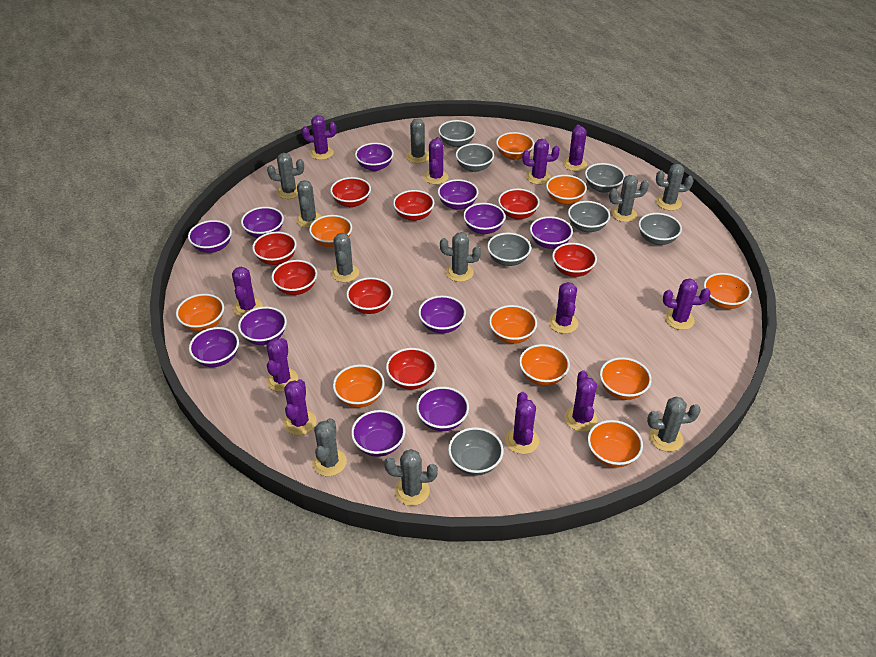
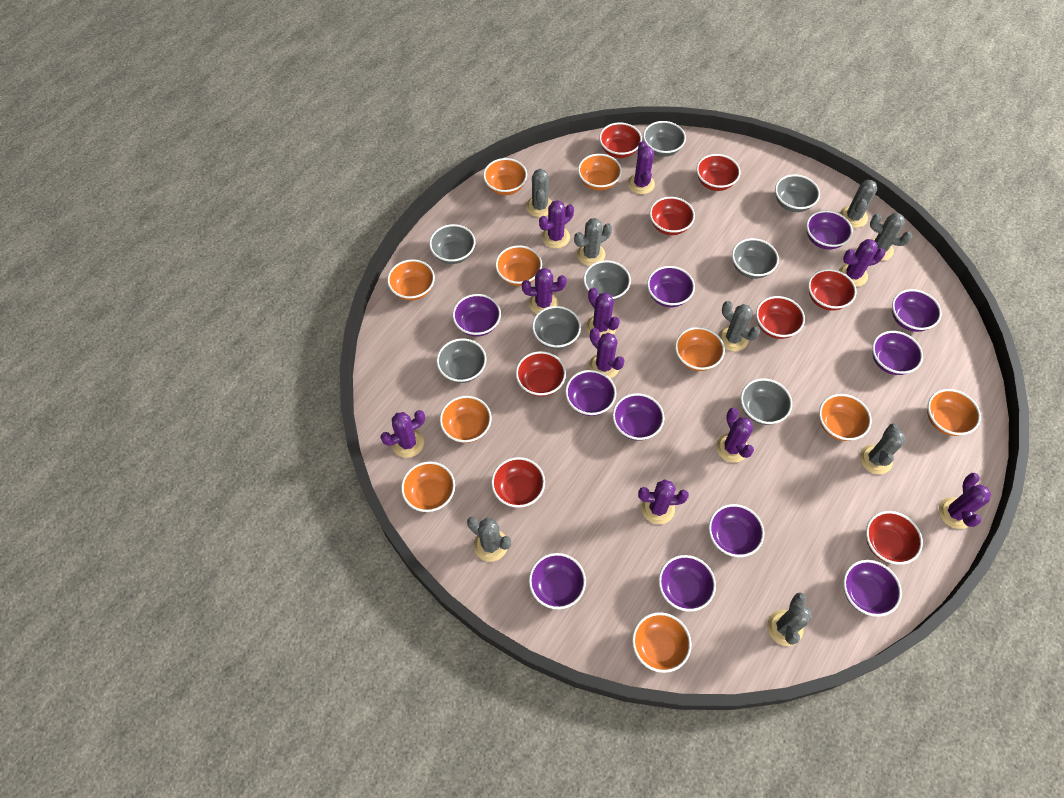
grey bowl: [438,120,476,147] [448,427,504,476] [456,143,494,172] [487,233,531,266] [568,201,610,232] [585,163,625,193] [638,213,682,245] = 7 -> [429,224,475,264] [436,338,487,383] [532,306,581,349] [583,260,631,300] [643,121,686,157] [732,238,779,279] [741,378,792,425] [775,174,820,212] = 8
grey cactus: [267,153,304,199] [296,180,322,228] [312,418,347,476] [331,233,359,282] [384,449,438,506] [406,118,429,163] [440,232,481,282] [609,175,649,222] [647,396,701,452] [656,164,694,211] = 10 -> [467,516,511,562] [526,169,552,217] [574,218,612,266] [718,301,760,351] [767,592,812,646] [840,180,877,228] [860,423,906,474] [870,213,912,261] = 8
purple cactus: [232,267,263,317] [266,338,298,392] [283,379,317,435] [302,115,337,160] [424,137,448,185] [506,392,539,454] [522,139,560,185] [549,282,578,334] [563,125,587,171] [565,370,598,432] [663,279,711,330] = 11 -> [380,410,425,458] [522,268,567,314] [539,200,574,248] [586,288,620,337] [589,328,625,378] [628,141,655,194] [638,479,689,524] [716,408,754,463] [839,239,885,287] [939,473,991,529] = 10

